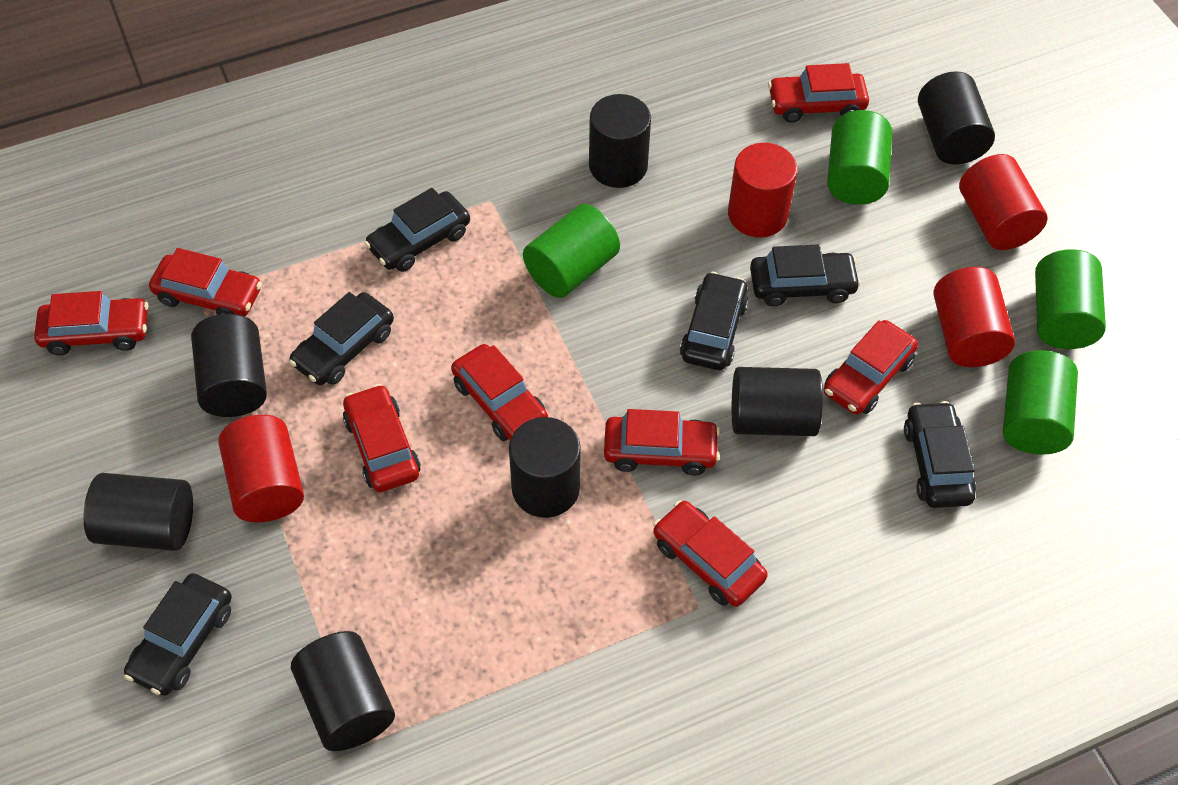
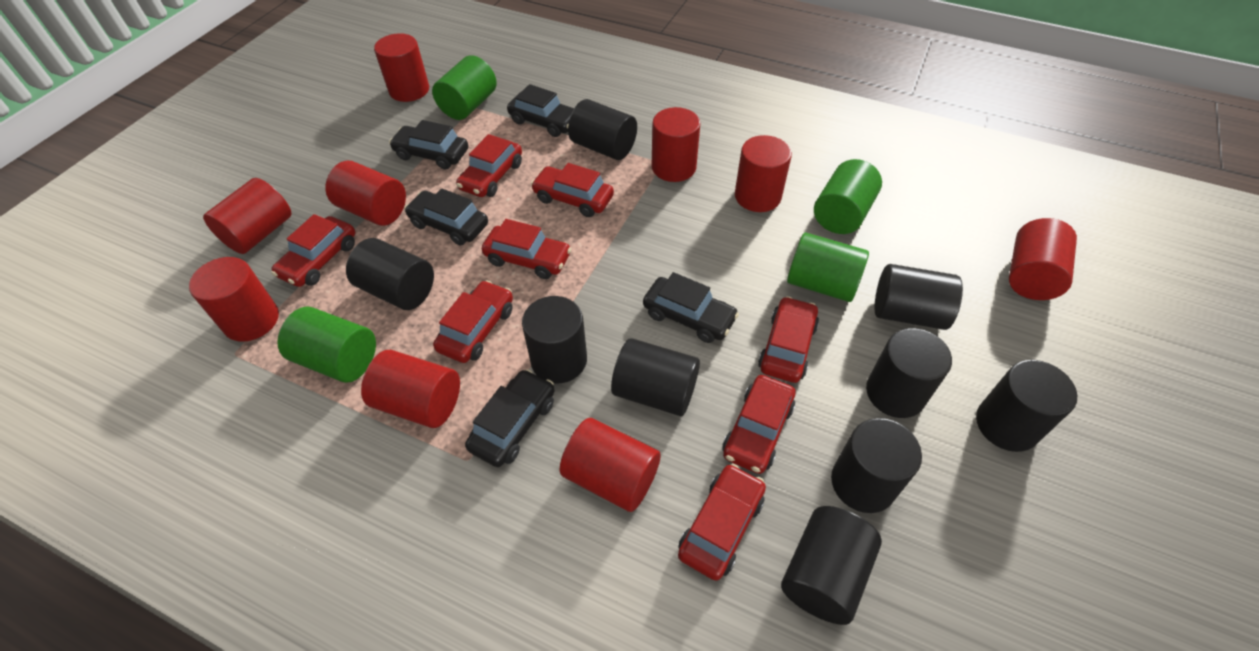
black car: [124,573,232,696] [289,292,394,385] [365,188,470,272] [680,272,749,370] [750,244,861,307] [904,401,976,508] = 6 -> [389,120,468,169] [404,188,488,246] [465,369,555,467] [507,84,574,137] [643,272,739,343] = 5
black cylinder: [83,473,193,551] [191,314,267,417] [291,631,395,751] [509,417,581,518] [589,94,651,188] [732,367,823,436] [918,71,995,164] = 7 -> [346,238,434,310] [522,296,587,383] [568,99,637,160] [611,338,700,416] [781,506,882,625] [831,418,922,513] [866,328,952,418] [874,264,963,330] [976,360,1077,452] = 9
red cylinder: [218,415,304,523] [728,143,798,237] [934,267,1015,367] [959,154,1047,250] = 4 -> [189,257,279,342] [203,178,292,254] [325,161,406,226] [361,350,460,428] [374,33,429,102] [560,418,661,512] [651,107,700,182] [735,135,792,212] [1009,218,1077,300] = 9

